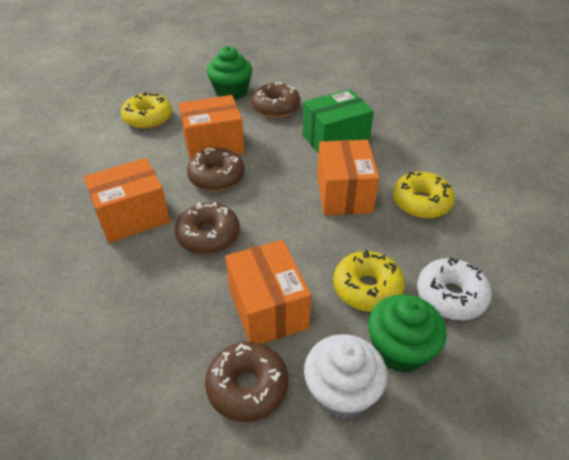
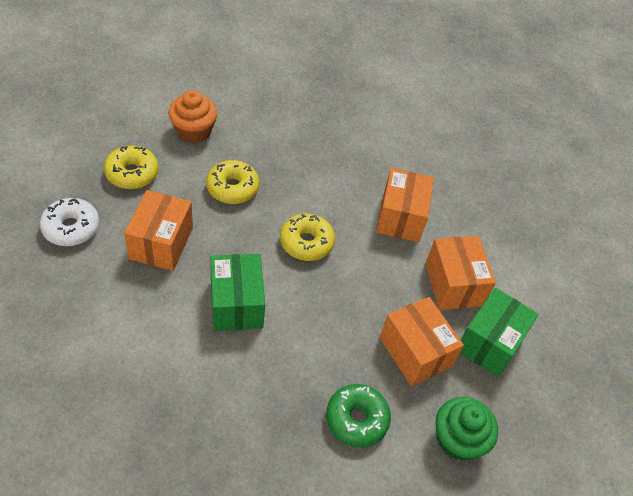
brown donut: [175,202,240,254] [187,148,245,191] [205,342,288,422] [252,82,300,118] = 4 -> none = 0
green box: [303,89,374,154] = 1 -> [210,254,265,331] [460,288,539,377] = 2
green cupcake: [207,46,253,100] [368,295,447,373] = 2 -> [436,397,498,461] = 1
green donut: none = 0 -> [326,384,391,447] = 1
orange cupcake: none = 0 -> [168,90,218,143] = 1
white cupcake: [304,334,387,419] = 1 -> none = 0

